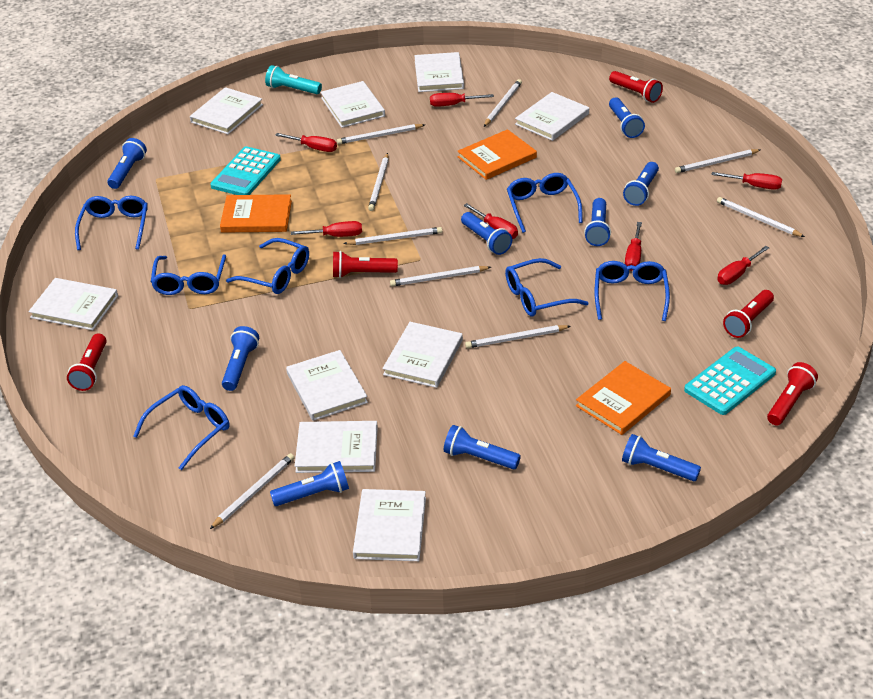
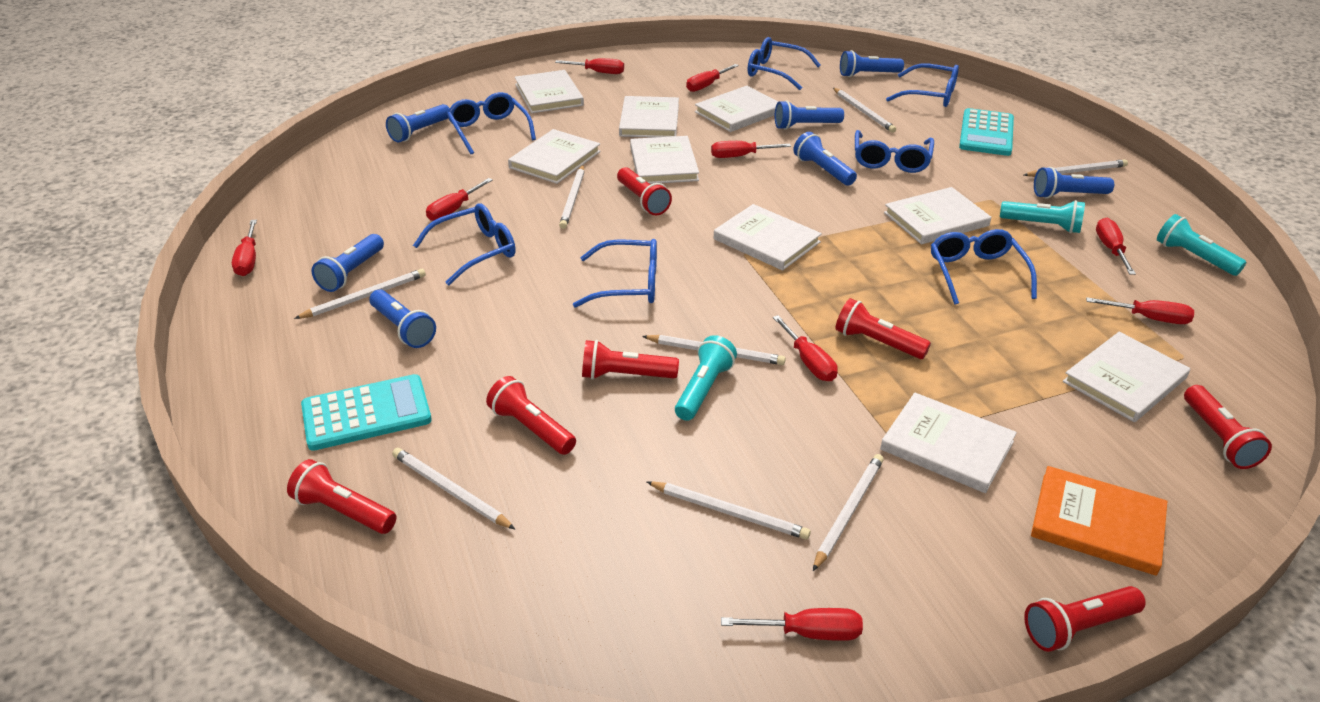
blue flashlight: [107,138,147,189] [222,326,259,391] [270,461,349,506] [444,425,521,469] [461,212,512,255] [584,198,611,246] [609,97,645,138] [622,434,701,481] [623,162,659,206] = 9 -> [312,234,384,292] [369,289,436,348] [386,104,450,142] [775,100,844,130] [793,132,857,186] [840,50,904,77] [1034,167,1114,199] = 7
orange book: [220,194,292,233] [457,129,537,180] [576,361,671,435] = 3 -> [1031,466,1167,576] = 1
red flashlight: [67,333,107,391] [333,251,398,278] [609,71,663,103] [723,290,774,338] [767,362,818,425] = 5 -> [287,459,397,534] [486,376,576,455] [582,340,679,380] [617,167,672,215] [835,298,931,359] [1024,586,1146,652] [1184,385,1272,469] = 7
red screwdriver: [275,133,337,152] [291,221,362,237] [430,93,494,107] [464,203,518,239] [625,222,642,271] [711,172,782,190] [717,246,769,285] = 7 -> [232,220,257,276] [426,178,492,221] [555,58,624,74] [686,64,739,92] [711,141,791,158] [721,608,863,641] [773,315,838,381] [1086,297,1194,324] [1096,218,1136,275] = 9
turquoise flashlight: [265,65,322,94] = 1 -> [675,335,737,421] [1000,200,1085,233] [1157,214,1246,276] = 3
white pencil: [210,453,295,529] [337,124,425,144] [343,227,442,245] [368,153,389,211] [390,266,491,287] [465,325,570,348] [484,79,522,127] [675,149,760,173] [717,197,805,237] = 9 -> [294,269,426,319] [392,448,515,529] [559,165,584,229] [642,335,786,365] [647,481,811,540] [813,454,884,571] [833,88,896,133] [1024,159,1128,177] = 8

